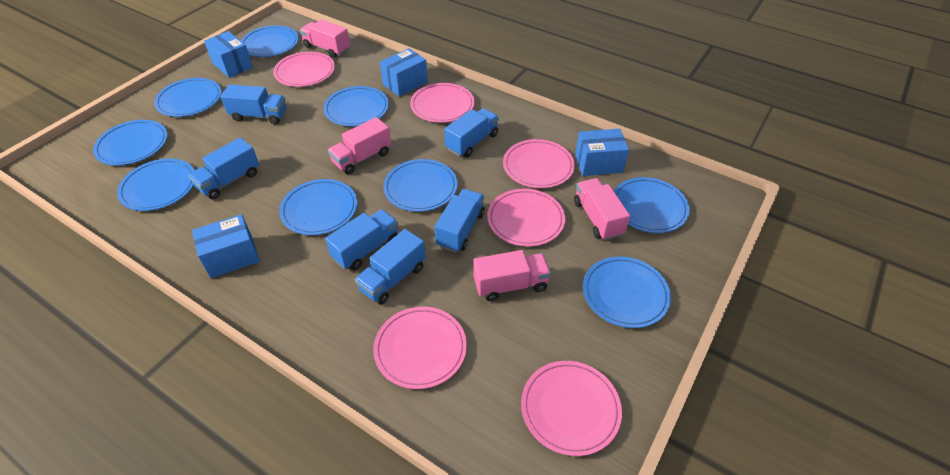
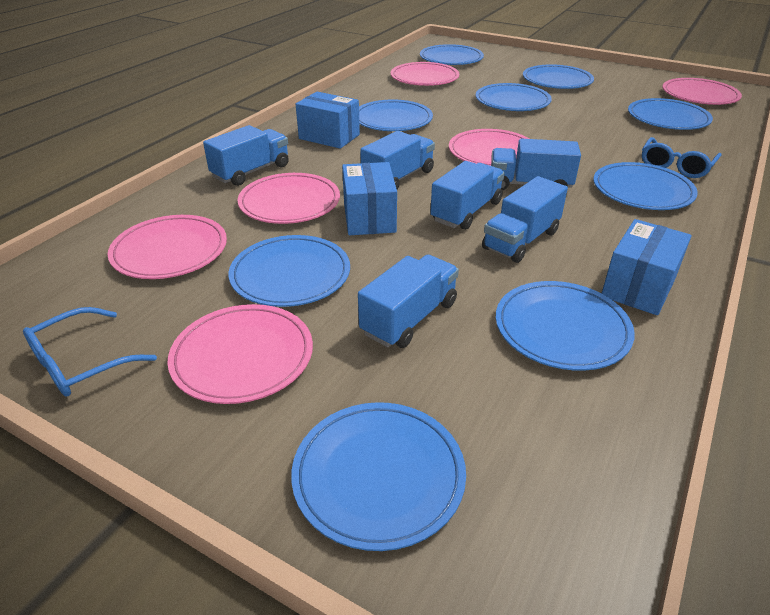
blue box: [192,214,260,278] [204,31,253,78] [380,48,428,97] [575,129,629,176] = 4 -> [296,92,360,149] [342,162,397,235] [601,219,692,315] = 3
blue glasses: none = 0 -> [23,307,157,397] [642,137,722,178] = 2
pink truck: [300,19,350,58] [328,117,391,174] [473,250,551,301] [574,178,630,240] = 4 -> none = 0

